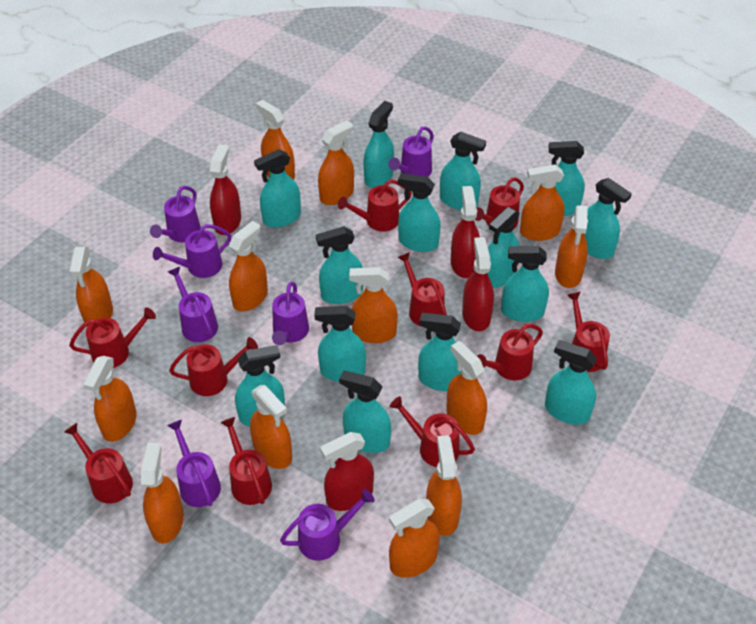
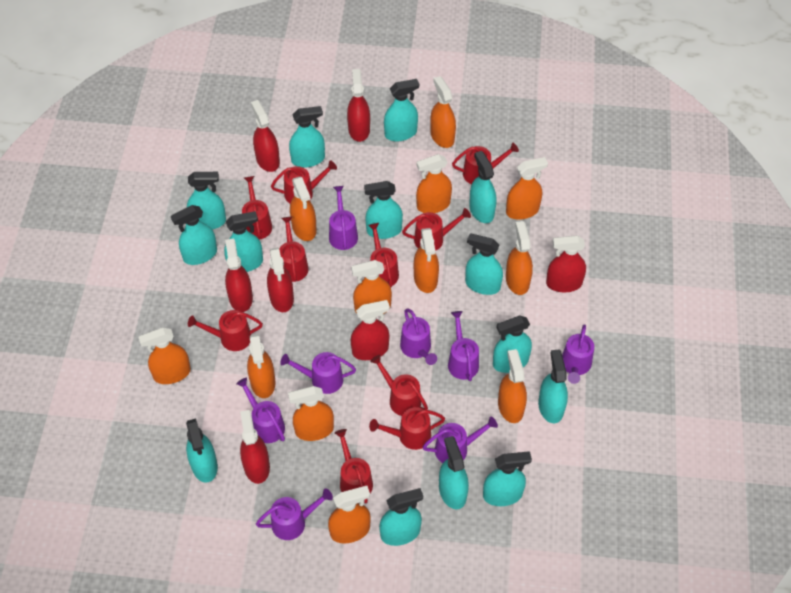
orange spray bottle: [69,247,113,327] [83,356,137,442] [141,443,184,543] [229,221,268,312] [250,385,292,469] [256,100,295,180] [318,120,354,205] [349,267,398,343] [389,499,440,578] [426,435,462,536] [446,341,487,435] [520,164,565,241] [555,205,588,288] = 13 -> [138,327,191,384] [247,334,276,398] [288,386,334,441] [290,176,317,241] [328,486,371,543] [351,260,392,314] [414,228,439,293] [416,154,452,213] [430,76,456,148] [498,349,527,423] [506,157,548,220] [506,221,533,295] = 12
purple watering can: [150,186,201,242] [153,224,231,278] [167,420,221,507] [168,267,218,342] [272,282,309,345] [280,489,375,561] [388,126,434,177] = 7 -> [236,377,285,443] [256,489,333,540] [280,352,356,394] [329,186,358,250] [400,308,437,365] [423,417,498,463] [448,311,479,381] [562,324,594,384] = 8
red spray bottle: [210,145,241,235] [320,432,374,511] [451,186,480,278] [462,237,494,331] = 4 -> [225,239,253,312] [240,410,270,484] [251,100,280,172] [267,247,294,312] [347,69,370,142] [351,300,390,360] [546,236,586,292] = 7

